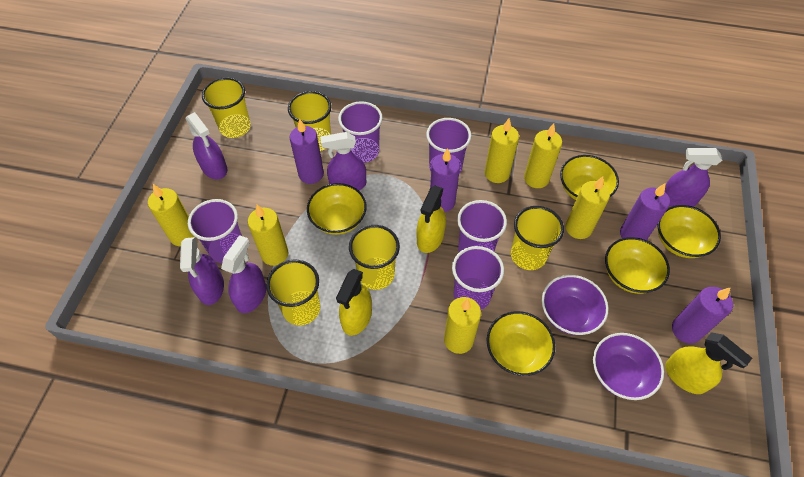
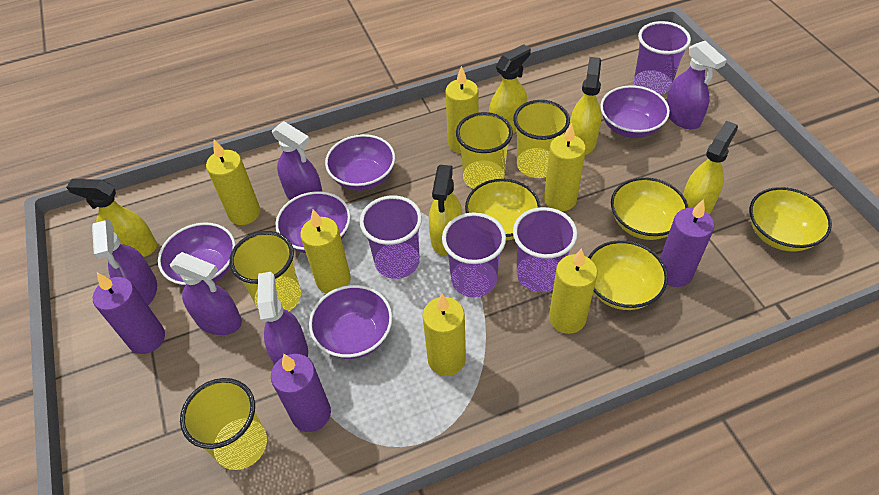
purple bowl: [542,275,608,335] [593,333,664,400] = 2 -> [158,222,236,287] [276,191,351,253] [309,285,392,359] [325,134,395,191] [600,85,670,138] = 5
purple candle: [289,119,324,184] [430,148,460,212] [620,183,670,240] [672,287,733,344] = 4 -> [93,273,165,354] [271,354,331,432] [660,199,714,287] = 3
purple cup: [188,199,242,263] [338,101,383,163] [426,118,471,174] [452,246,504,310] [457,200,507,252] = 5 -> [360,195,422,279] [442,212,506,298] [513,207,577,292] [634,21,691,95] = 4
yellow bowl: [307,183,367,235] [487,311,555,376] [560,155,619,200] [605,237,670,294] [658,205,721,258] = 5 -> [465,179,540,240] [588,240,668,310] [611,177,688,240] [750,187,832,251] = 4
yellow cup: [202,77,251,138] [266,260,320,325] [288,91,332,151] [349,225,400,290] [511,206,564,270] = 5 -> [180,378,267,470] [229,231,301,311] [456,112,513,189] [513,100,570,178] = 4
yellow spray bottle: [336,269,372,336] [417,186,446,253] [665,332,752,394] = 3 -> [66,179,157,257] [429,165,462,255] [489,44,531,133] [569,57,601,155] [683,121,738,214] = 5

